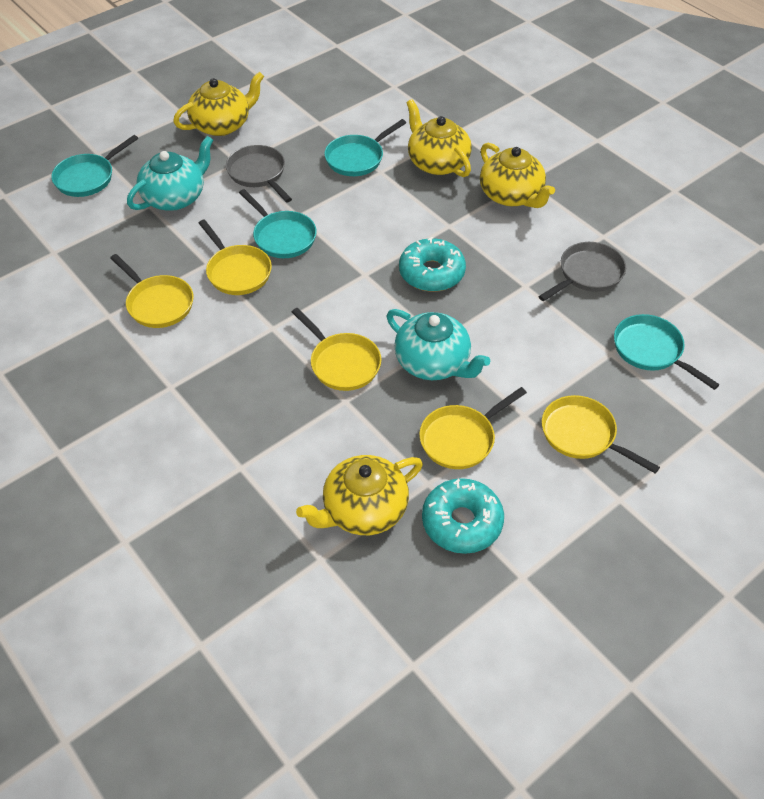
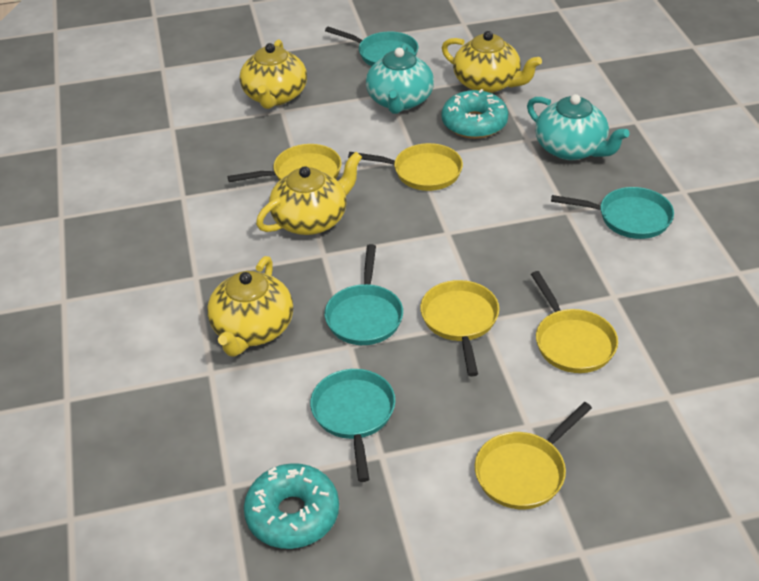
grey pan: [226,145,292,202] [538,242,626,301] = 2 -> none = 0

